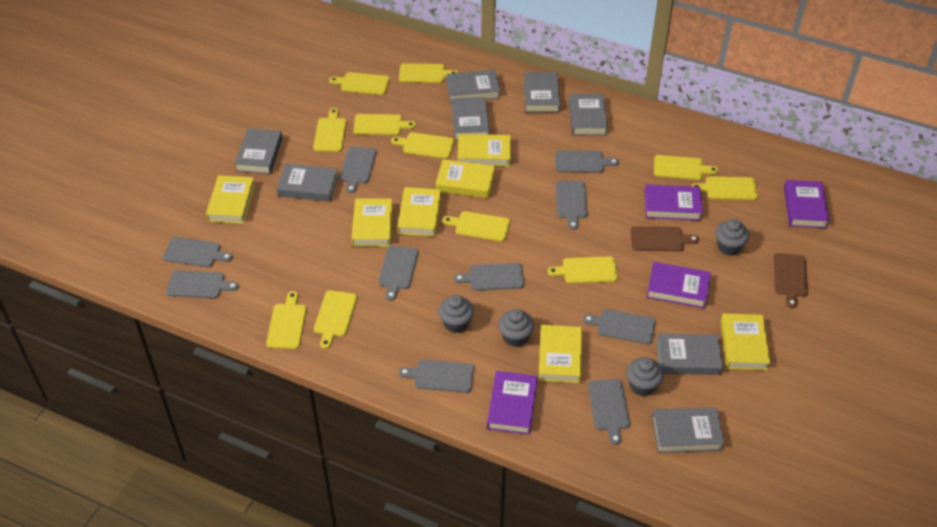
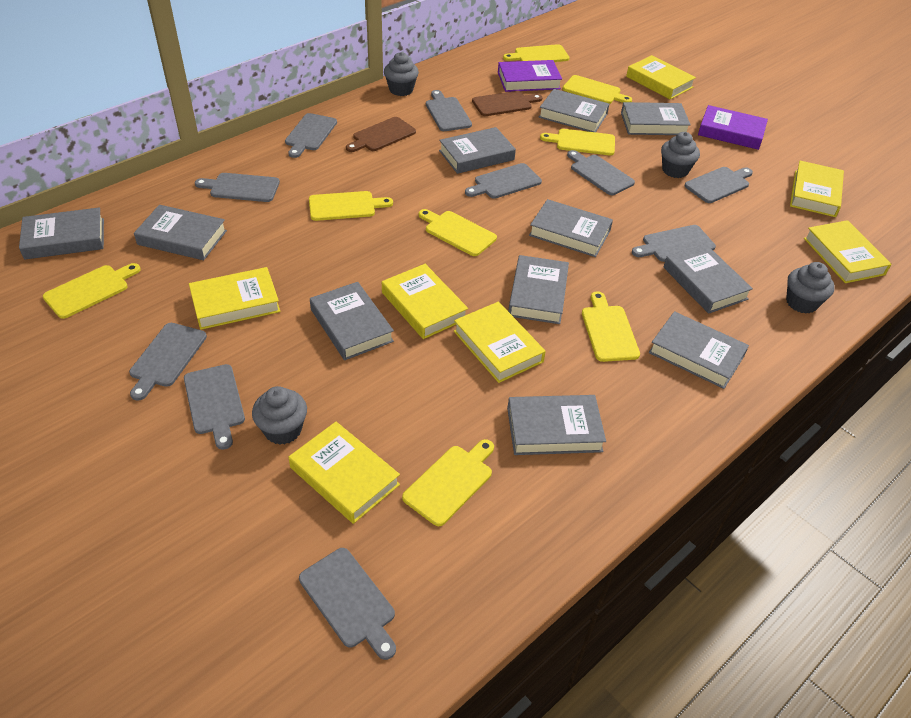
grey book: [235,128,283,174] [277,164,338,201] [446,70,500,103] [451,97,490,140] [524,72,560,113] [569,94,608,135] [652,407,725,453] [656,334,723,375] = 8 -> [19,207,104,260] [134,205,227,260] [310,282,394,360] [439,127,516,174] [507,395,606,455] [508,255,569,324] [529,199,613,257] [539,89,609,132] [621,102,691,135] [649,311,749,389] [664,244,753,314] = 11
purple book: [487,371,538,435] [645,184,703,221] [647,262,711,308] [784,180,829,228] = 4 -> [498,60,562,92] [698,105,768,150] = 2
yellow cutting board: [266,291,307,349] [313,108,346,152] [314,290,357,349] [329,72,390,95] [353,114,416,135] [391,132,454,159] [399,63,458,83] [443,211,510,242] [548,256,618,284] [654,155,719,180] [692,177,758,200] = 11 -> [43,263,141,319] [309,191,393,221] [402,439,494,526] [419,209,497,256] [503,44,570,62] [540,129,615,155] [563,75,632,104] [582,291,640,362] = 8

